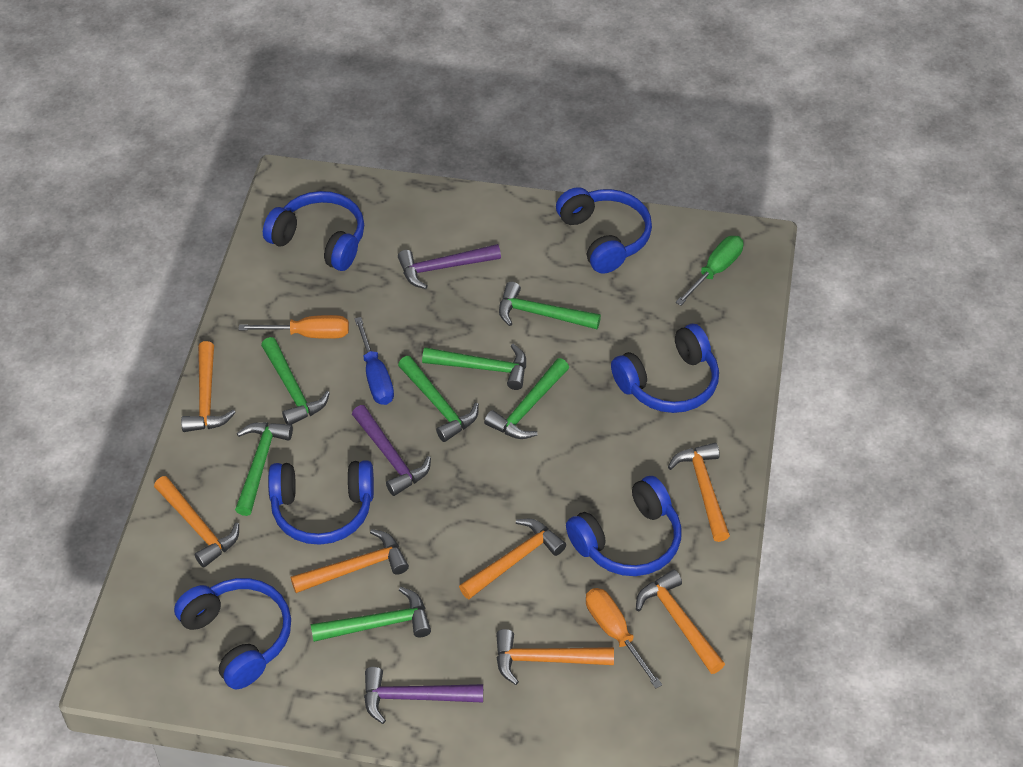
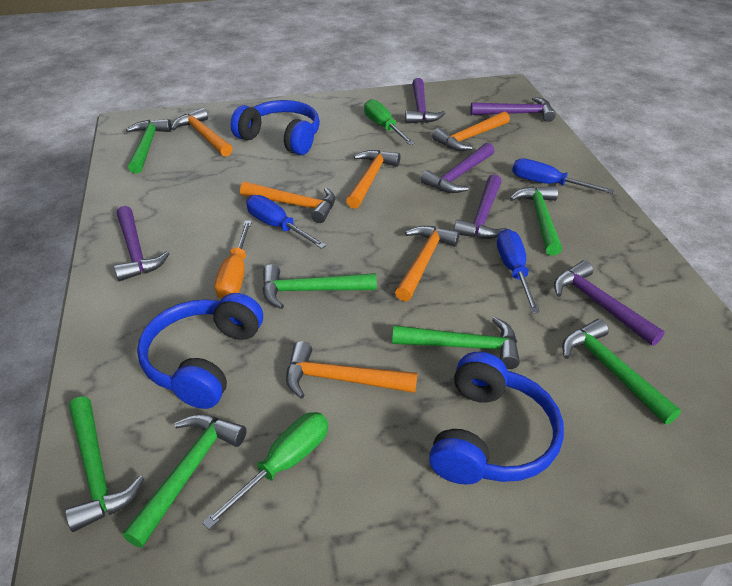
blue headphones: [174,578,291,689] [263,191,364,271] [268,460,374,545] [556,187,652,274] [566,476,682,576] [611,324,719,413] = 6 -> [137,293,263,409] [231,100,320,155] [429,352,564,485] = 3
blue screwdriver: [354,317,394,405] = 1 -> [246,195,327,249] [497,229,540,313] [512,158,615,194] = 3
green screwdriver: [676,236,744,306] = 1 -> [202,412,328,530] [364,99,415,145] = 2
orange hammer: [154,476,239,568] [181,341,236,432] [291,529,409,593] [459,519,566,599] [496,629,614,685] [636,569,725,674] [668,443,730,542] = 7 -> [171,108,233,157] [240,182,335,223] [286,341,417,399] [346,150,401,209] [395,226,460,302] [432,111,510,151] = 6
orange screwdriver: [238,315,349,339] [586,588,662,688] = 2 -> [215,220,252,299] = 1
purple hammer: [352,405,431,496] [364,667,483,724] [398,244,501,289] = 3 -> [114,206,170,281] [405,78,446,124] [421,143,494,193] [454,174,507,239] [470,97,556,122] [554,260,665,346] = 6

